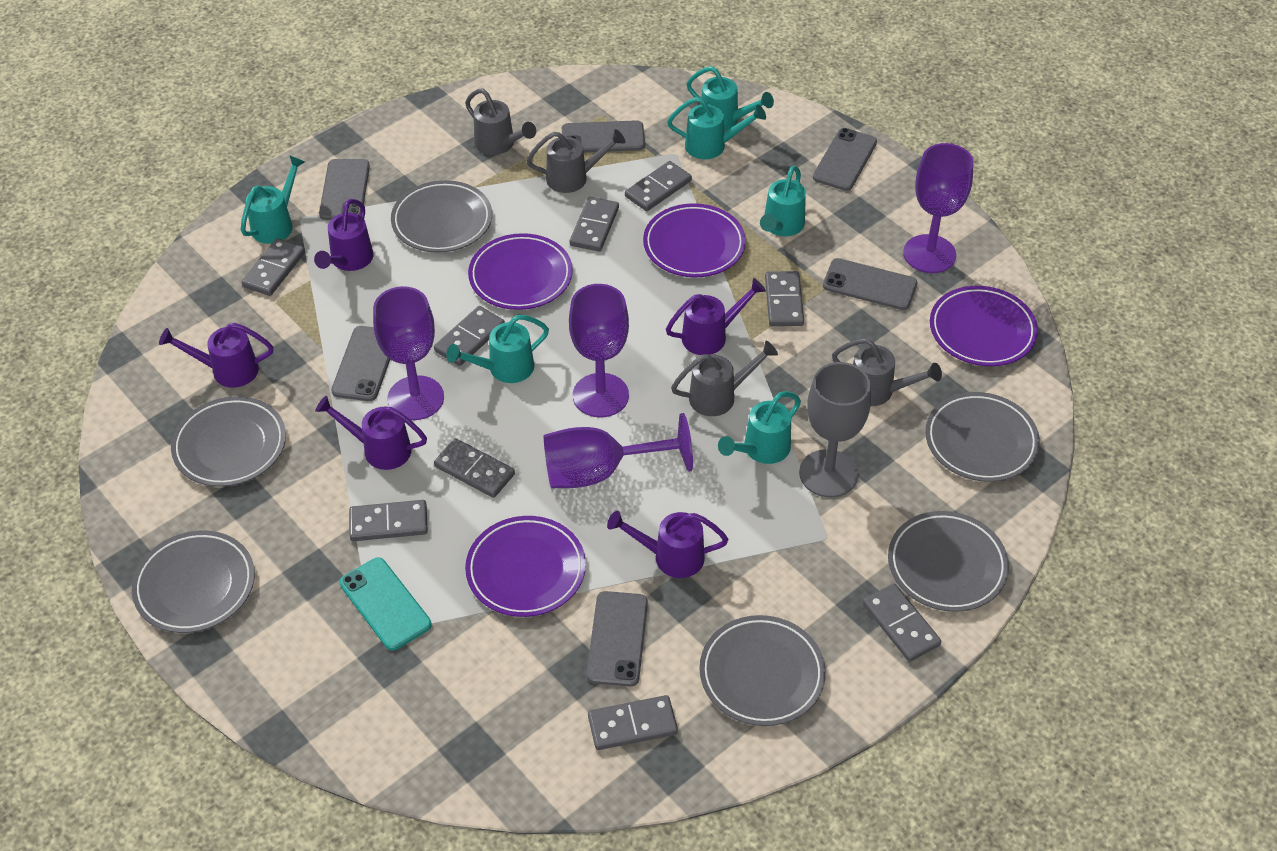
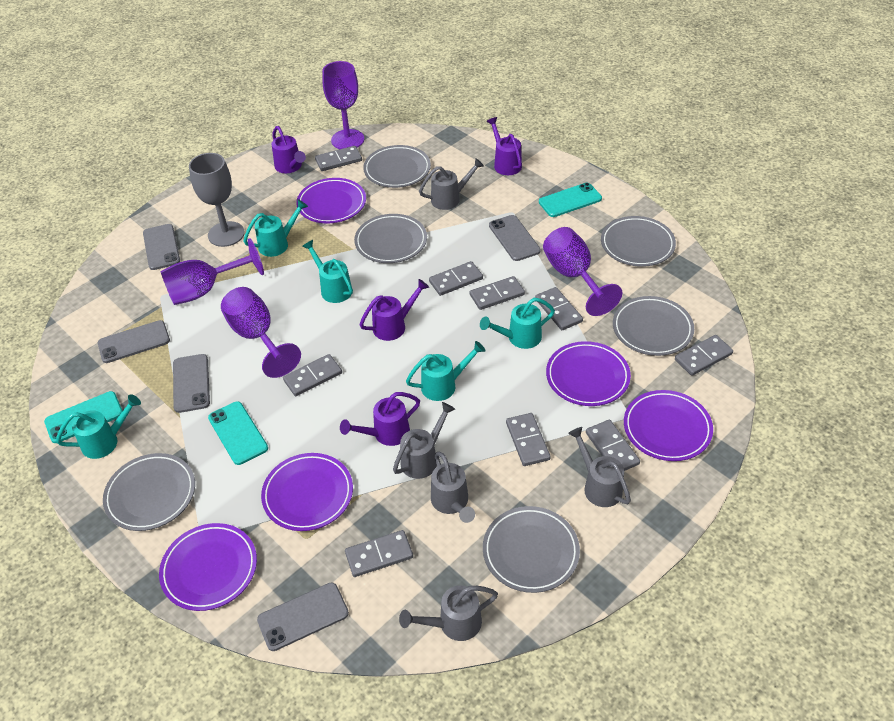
grey phone: [319,159,370,220] [331,326,390,401] [562,120,645,153] [587,591,648,687] [813,128,877,191] [823,258,917,310] = 6 -> [98,320,170,363] [143,224,180,270] [173,354,210,413] [257,583,349,651] [489,215,541,261] = 5
grey watering can: [465,89,536,155] [526,129,625,193] [671,340,778,416] [832,338,942,406] = 4 -> [393,402,455,479] [399,585,498,641] [419,158,484,210] [431,452,475,523] [568,427,631,507] = 5
purple plate: [465,516,586,617] [468,233,573,310] [643,203,746,277] [930,286,1038,366] = 4 -> [159,523,257,611] [261,453,353,531] [296,178,366,223] [546,341,631,406] [624,390,713,461] = 5
purple watering can: [159,323,273,388] [314,199,374,271] [315,396,427,470] [607,511,728,578] [666,278,766,355] = 5 -> [272,126,306,173] [340,392,420,446] [360,279,429,341] [487,117,522,175] = 4
turquoise phone: [339,557,432,650] = 1 -> [44,391,123,443] [208,401,268,465] [539,183,602,217] = 3
turquoise watering can: [240,155,305,244] [446,315,549,383] [667,97,766,159] [687,66,774,131] [718,391,801,464] [760,166,806,236] = 6 -> [56,394,141,459] [243,199,308,257] [302,240,353,303] [406,341,486,401] [480,298,555,349] = 5

